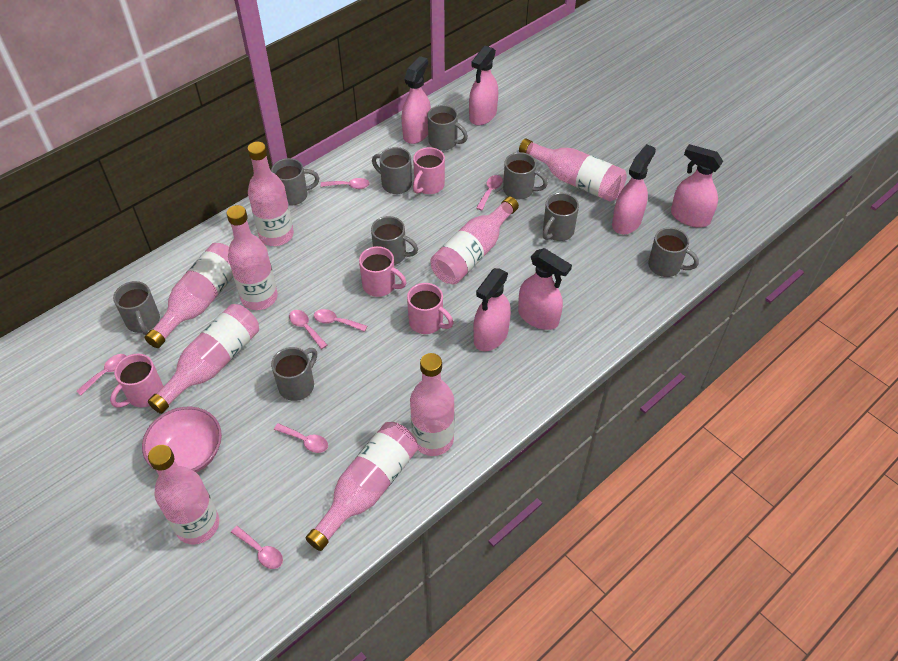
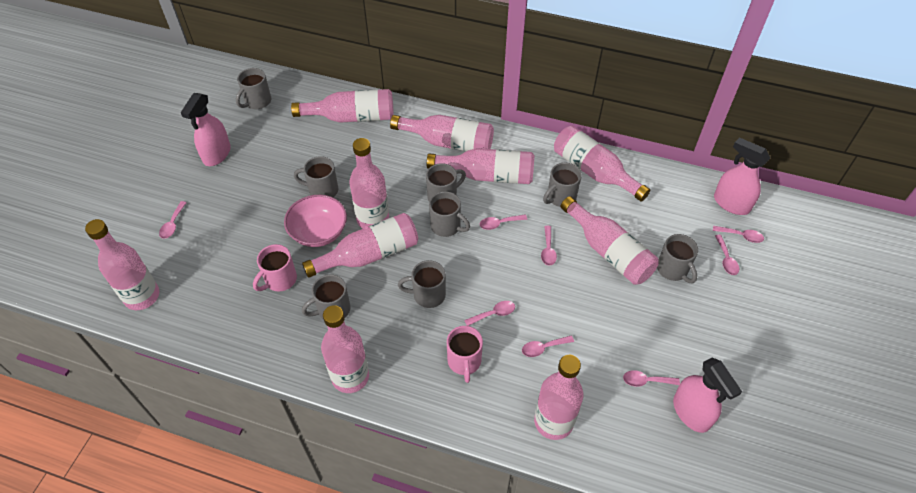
grey mug: [113,281,160,335] [271,158,319,206] [271,347,317,401] [371,216,418,265] [372,147,412,194] [428,105,468,151] [503,152,548,199] [543,193,579,241] [648,227,699,277] = 9 -> [236,68,271,109] [294,156,338,197] [302,274,351,320] [398,260,446,308] [426,163,466,201] [429,191,470,237] [543,163,582,207] [657,234,698,283] = 8
pink bottle: [145,243,233,348] [148,304,259,414] [148,445,219,545] [227,205,278,310] [248,142,294,246] [306,422,418,551] [410,353,455,456] [430,196,519,284] [519,138,627,202] = 9 -> [85,219,159,310] [291,89,394,123] [302,213,418,278] [321,305,369,393] [349,138,389,228] [390,115,494,152] [427,148,534,184] [534,355,583,440] [554,126,650,202] [560,196,658,285] = 10
pink mug: [110,354,163,408] [359,246,407,297] [407,283,454,334] [413,147,445,194] = 4 -> [253,244,297,292] [447,326,483,383] = 2
pink spoon: [77,354,126,395] [231,526,283,569] [274,423,328,453] [289,310,327,349] [314,309,367,332] [320,178,370,189] [476,175,503,211] = 7 -> [159,201,187,239] [464,301,515,326] [480,214,527,230] [522,336,574,357] [541,226,557,265] [623,370,680,387] [713,226,764,243] [715,235,739,275] = 8
pink spray bottle: [401,56,431,144] [469,46,498,125] [473,268,511,351] [518,248,572,330] [612,144,656,234] [671,144,723,228] = 6 -> [181,93,231,166] [673,358,742,433] [714,137,770,215] = 3

